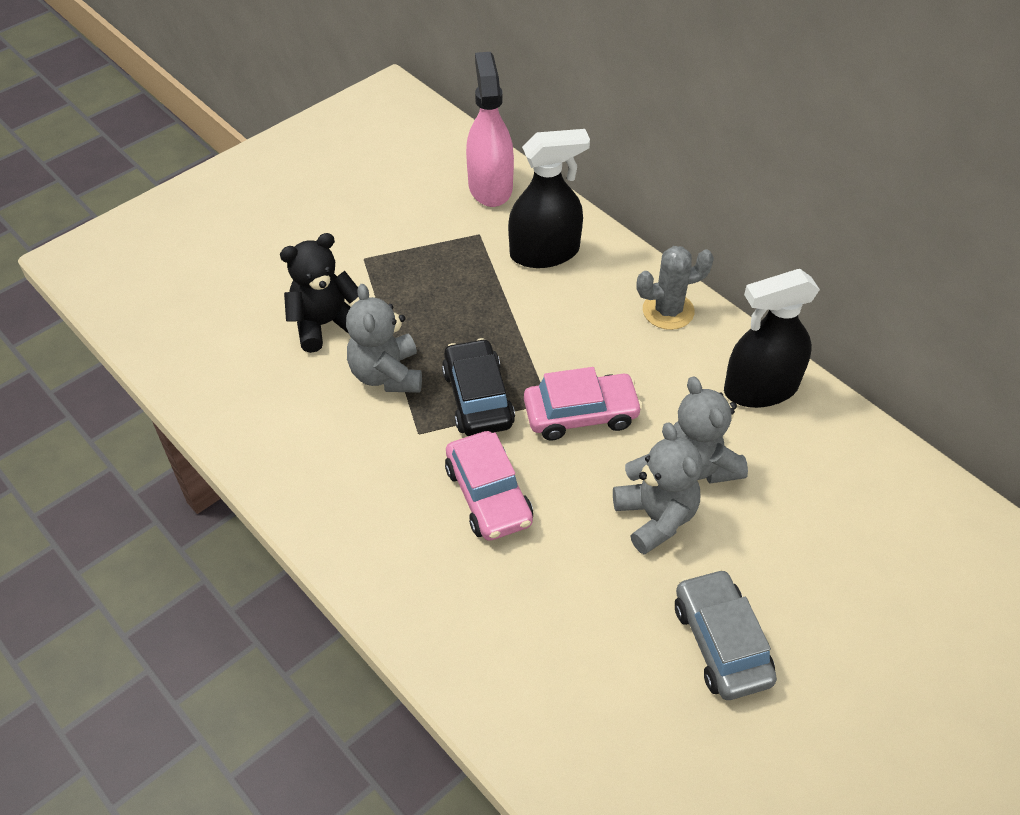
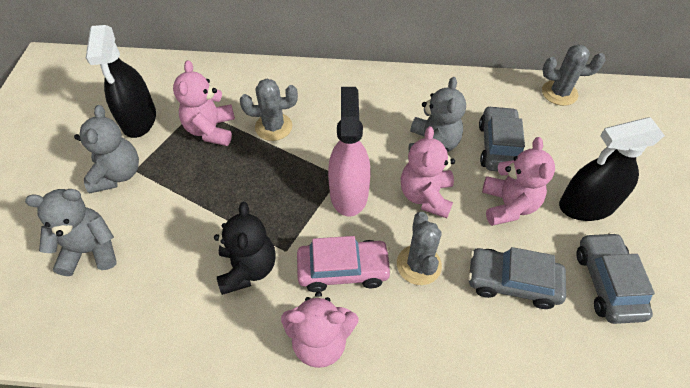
black car: [442,338,515,436] = 1 -> none = 0
grey cactus: [637,246,714,330] = 1 -> [240,79,298,141] [397,212,442,285] [542,44,605,106] = 3
grey car: [675,569,777,700] = 1 -> [468,247,566,309] [479,106,525,171] [576,232,655,324] = 3
pink car: [445,431,533,541] [524,367,643,440] = 2 -> [297,236,392,292] = 1
pink teddy bear: none = 0 -> [173,60,235,146] [281,291,358,368] [401,126,455,218] [482,137,555,226] = 4

